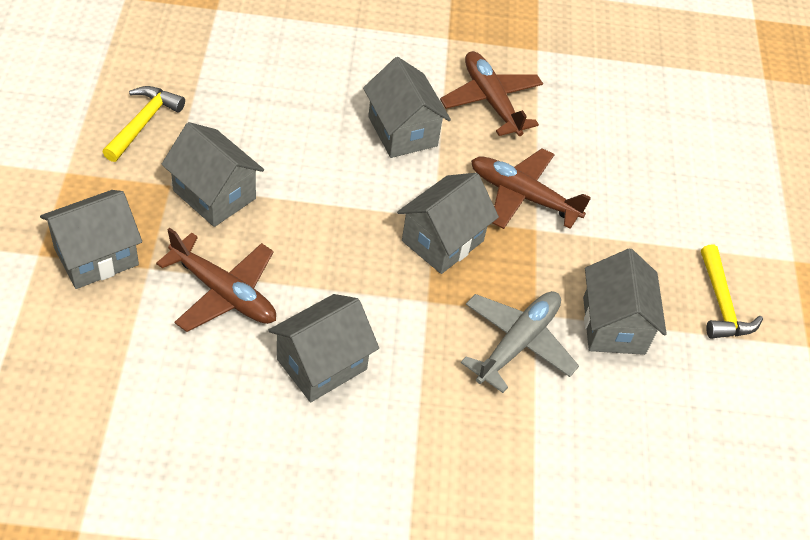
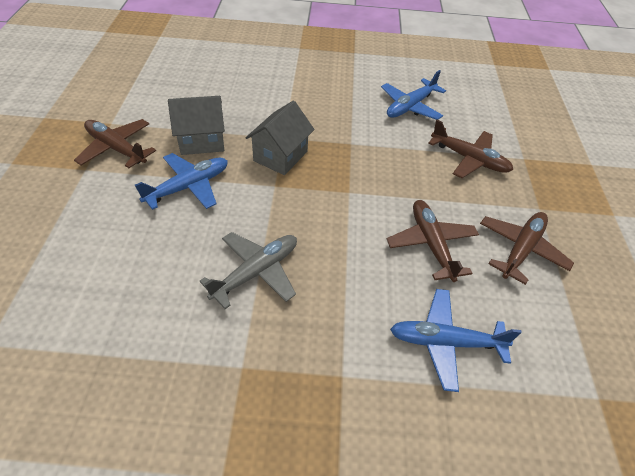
blue plane: none = 0 -> [135,153,228,210] [381,70,446,120] [390,289,522,392] = 3
brown plane: [156,228,276,332] [440,51,543,136] [471,148,591,229] = 3 -> [74,119,156,168] [387,200,479,282] [428,120,513,178] [480,212,574,285] = 4
grey house: [40,190,142,289] [161,122,264,227] [268,294,379,402] [363,57,451,158] [397,173,499,274] [583,249,667,355] = 6 -> [168,96,225,155] [246,101,314,175] = 2
yellow hammer: [103,86,185,162] [701,245,763,339] = 2 -> none = 0

